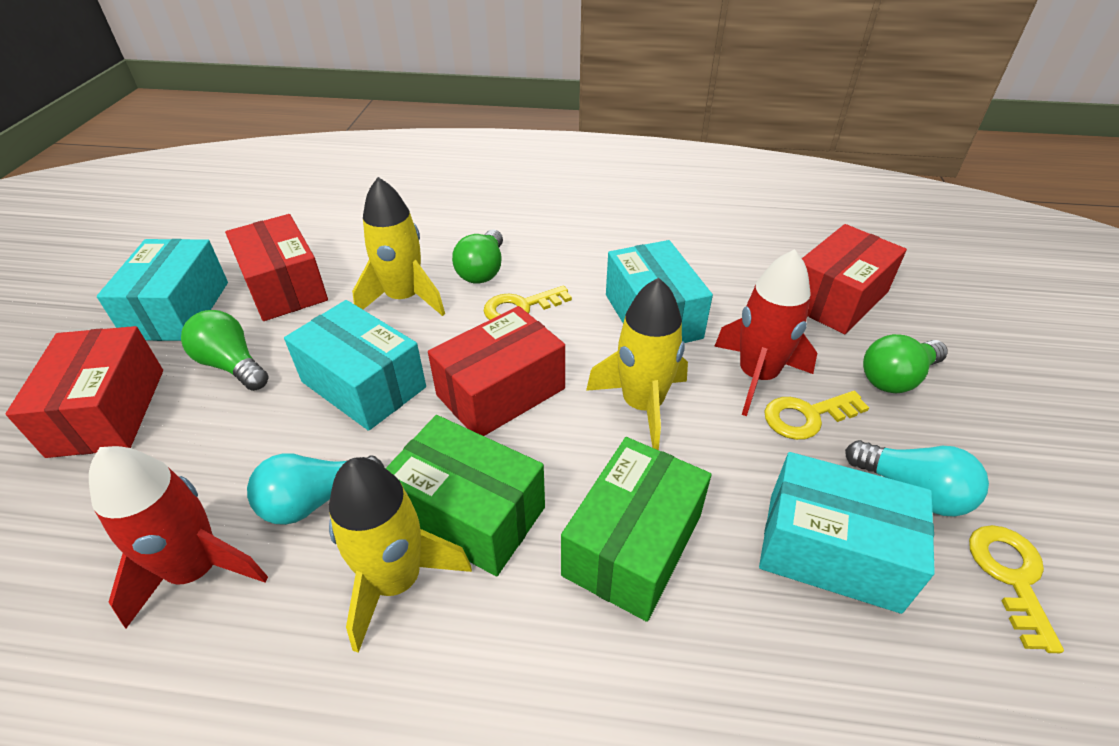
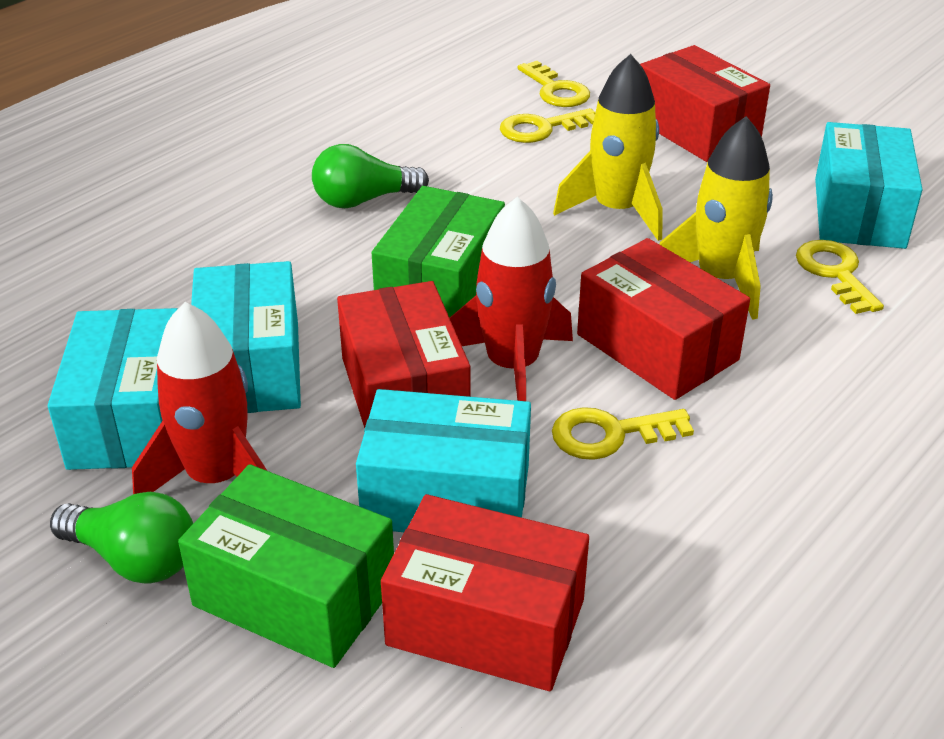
green light bulb: [181,310,268,391] [452,229,503,284] [863,334,948,393] = 3 -> [50,492,193,583] [312,144,429,208] = 2
turquoise light bulb: [247,453,384,525] [845,440,989,516] = 2 -> none = 0
yellow key: [484,286,572,320] [764,391,869,440] [969,525,1064,653] = 3 -> [500,108,595,143] [518,61,590,107] [552,407,694,460] [796,240,884,314] = 4
yellow rocket: [329,457,472,653] [352,177,445,316] [586,278,688,450] = 3 -> [553,54,663,241] [659,116,773,320] = 2

